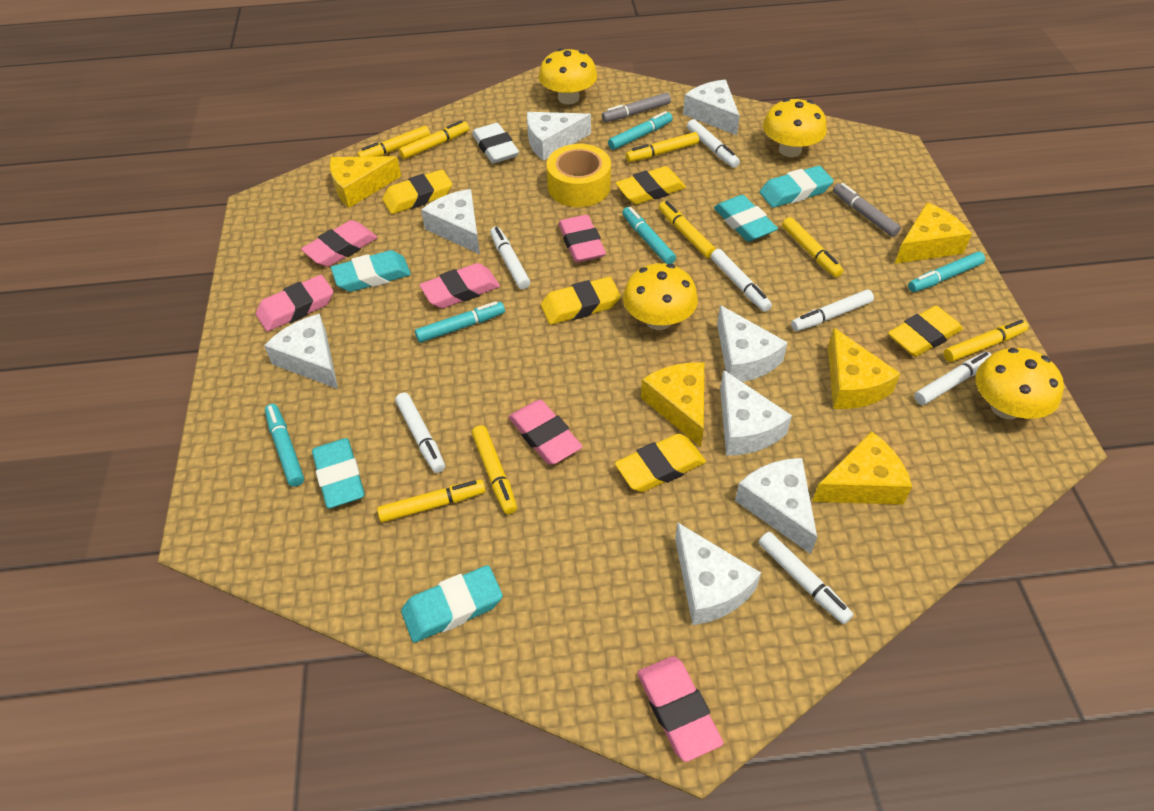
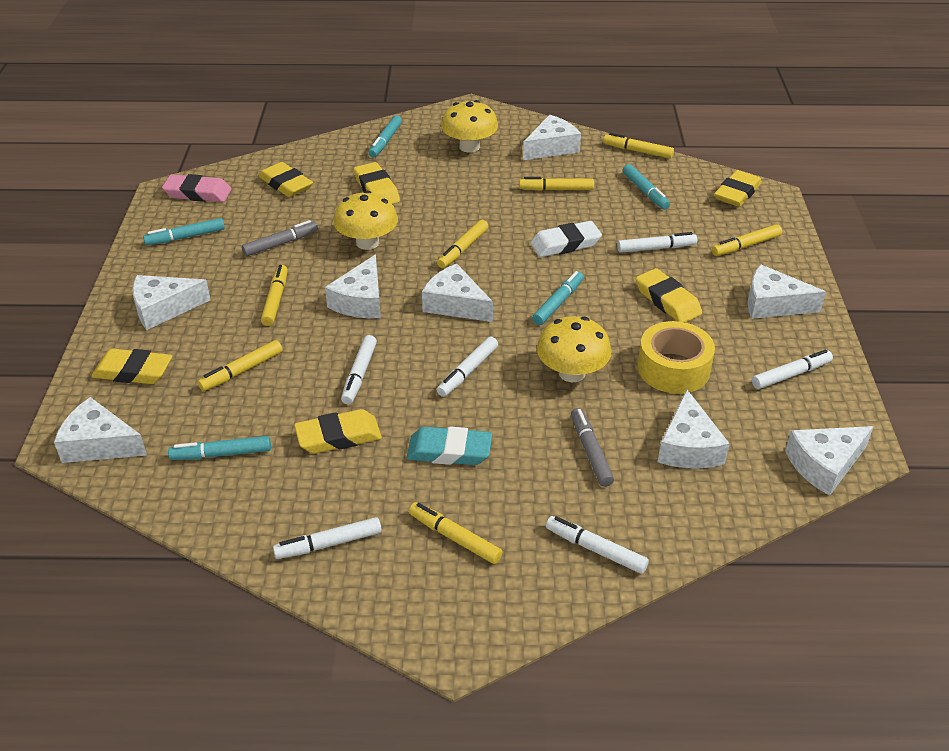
pink eraser: [256,275,333,332] [301,220,378,267] [420,263,500,308] [509,400,583,465] [558,215,606,262] [637,656,723,762] = 6 -> [162,174,232,202] = 1
turquoise eraser: [312,438,365,508] [331,250,411,292] [401,565,503,643] [714,195,778,242] [759,166,833,208] = 5 -> [406,426,492,465] = 1
white marker: [395,392,445,473] [490,227,530,289] [687,119,740,168] [711,249,772,312] [759,532,853,624] [791,290,874,331] [914,352,992,405] = 7 -> [273,517,382,559] [341,335,377,404] [437,336,498,397] [546,516,649,574] [617,232,697,253] [752,350,833,389] = 6
yellow cheese: [330,156,401,208] [641,362,704,447] [812,431,912,504] [828,328,901,409] [895,203,972,264] = 5 -> none = 0
yellow eraser: [382,170,452,214] [541,277,621,325] [615,434,706,492] [616,166,686,204] [888,306,963,357] = 5 -> [91,348,172,384] [259,162,313,197] [294,409,382,453] [354,162,400,204] [636,268,702,323] [714,170,762,207] = 6
yellow marker: [357,126,430,157] [377,479,486,523] [399,121,469,159] [472,425,517,514] [626,132,699,162] [659,201,716,258] [782,217,843,277] [944,320,1028,362] = 8 -> [198,340,282,391] [261,265,288,326] [409,502,502,564] [437,220,488,268] [519,177,594,191] [603,133,674,159] [712,224,782,256] = 7
yellow mushroom: [539,48,597,104] [623,263,698,330] [763,98,827,157] [975,348,1064,419] = 4 -> [334,191,398,250] [441,100,498,153] [537,316,612,382] = 3

